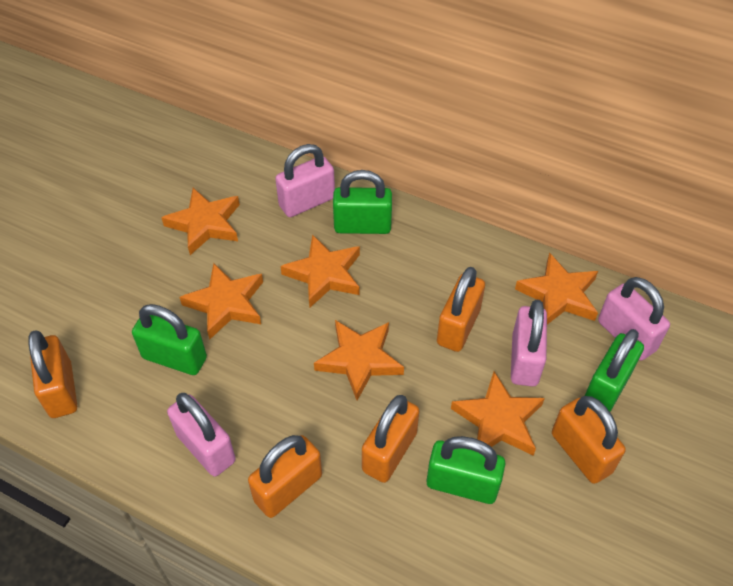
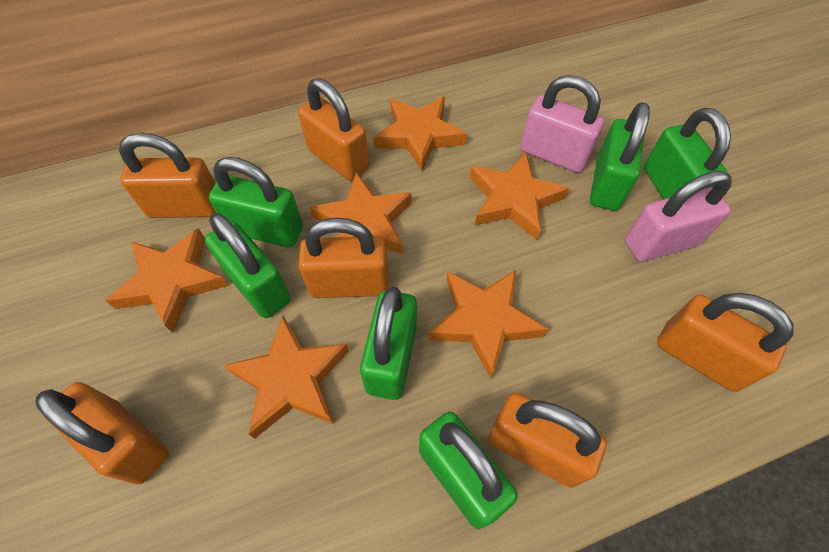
green padlock: [132,304,207,375] [333,170,392,234] [427,436,505,504] [585,329,644,412] = 4 -> [205,213,291,318] [209,157,303,248] [360,287,417,400] [419,412,518,529] [590,102,650,211] [644,108,731,199] = 6
orange padlock: [28,330,77,418] [248,435,322,518] [362,395,419,483] [437,267,485,352] [552,396,626,484] = 5 -> [35,382,169,485] [119,133,216,218] [298,78,369,181] [298,217,389,298] [488,393,607,488] [657,293,794,392] = 6
pink padlock: [167,393,236,476] [275,144,335,217] [511,300,547,387] [598,277,670,361] = 4 -> [520,75,605,173] [625,171,732,262] = 2

